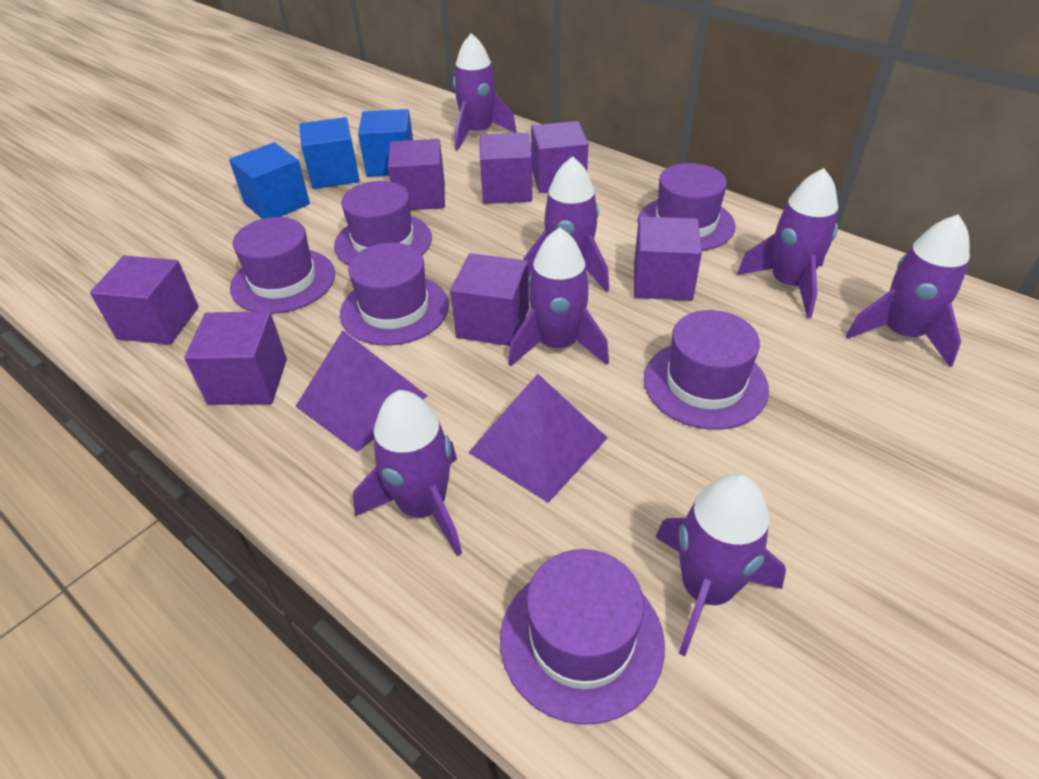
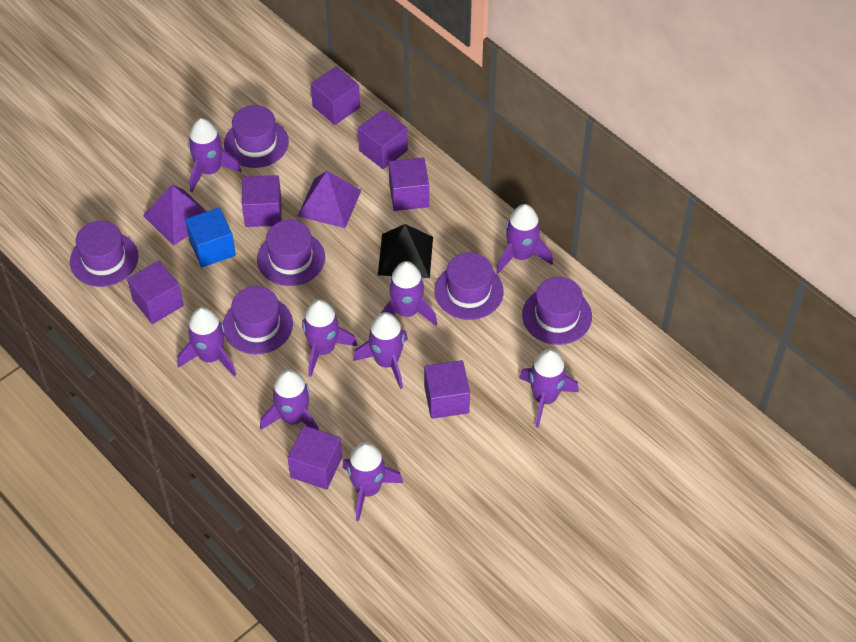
black pyramid: none = 0 -> [378,224,433,278] = 1
blue cube: [229,142,310,219] [299,117,360,189] [358,109,413,177] = 3 -> [185,208,236,267] = 1
purple rocket: [353,390,462,556] [453,33,517,150] [508,227,609,367] [524,156,609,292] [655,474,786,656] [737,168,838,318] [846,214,970,367] = 7 -> [177,307,236,377] [188,118,242,192] [260,369,319,430] [302,299,357,377] [342,442,403,521] [353,312,408,389] [380,261,437,326] [496,204,553,273] [519,349,579,428] = 9

